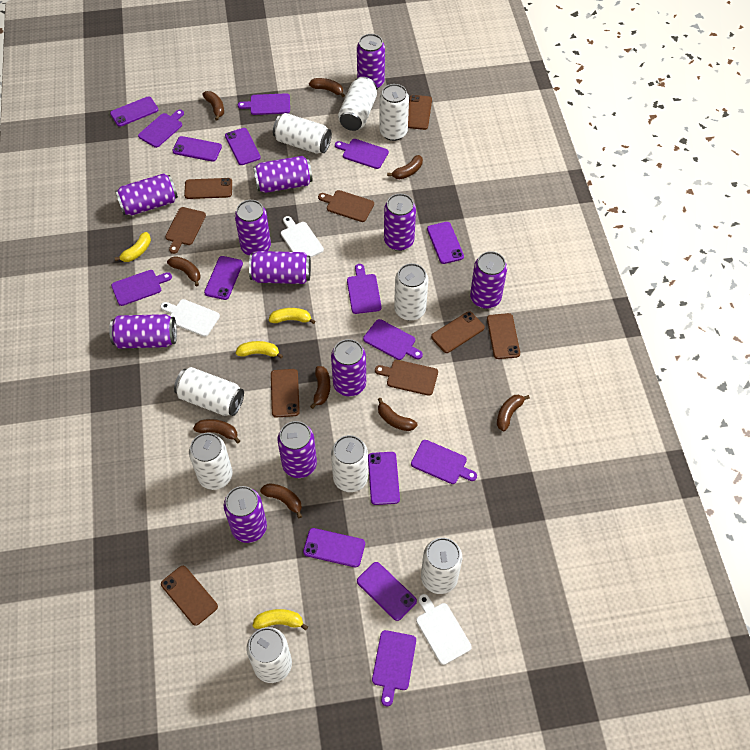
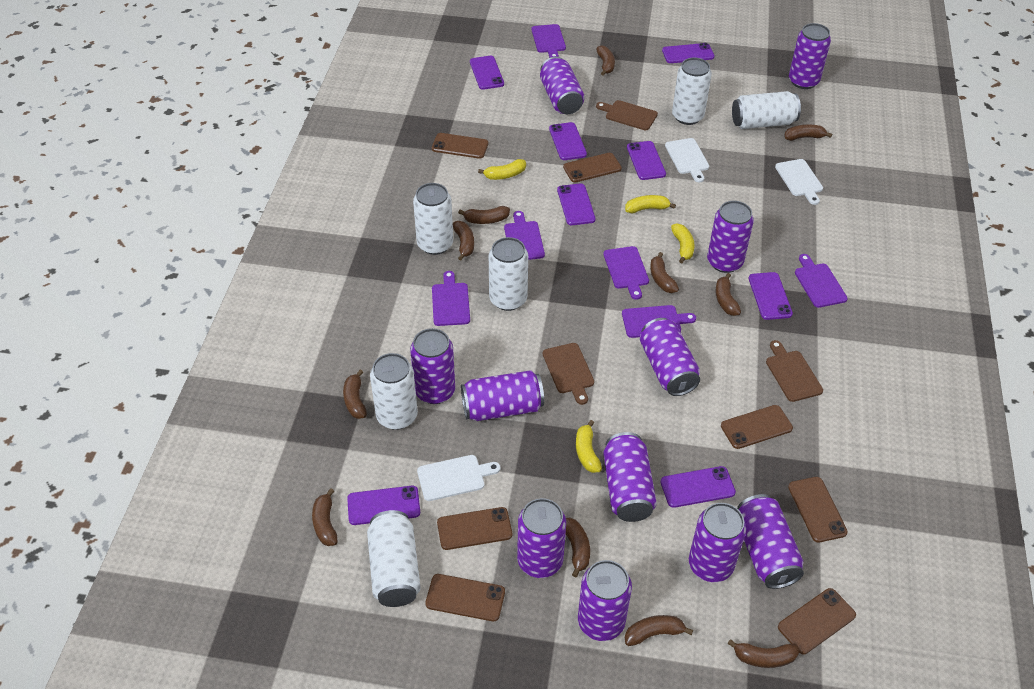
brown banana: [167,256,200,287] [193,419,240,443] [202,91,224,121] [260,483,302,518] [309,78,345,97] [310,366,330,409] [378,398,417,431] [387,155,423,179] [497,395,530,431] = 9 -> [312,488,338,546] [343,370,367,419] [453,221,474,260] [458,206,510,224] [566,518,590,578] [596,45,615,76] [625,615,693,646] [650,252,679,293] [716,273,741,316] [727,639,799,668] [784,125,832,141] = 11
brown phone: [161,566,218,626] [184,178,232,199] [271,369,300,418] [408,95,432,130] [431,311,485,353] [487,313,520,359] = 6 -> [425,574,505,621] [432,133,488,159] [437,507,512,550] [563,153,622,182] [721,405,793,449] [778,588,856,654] [788,477,848,543] = 7
purple cutting board: [111,270,172,306] [138,110,184,148] [238,93,290,115] [335,139,389,169] [347,264,382,314] [363,319,423,360] [372,630,416,706] [411,440,477,484] = 8 -> [432,271,470,326] [504,211,545,260] [531,24,566,58] [603,246,649,300] [622,305,696,338] [795,254,848,308] = 6
white can: [174,367,244,416] [189,433,232,490] [246,627,292,683] [273,113,332,154] [331,435,368,492] [338,77,377,131] [379,84,409,141] [394,263,428,321] [421,538,462,594] = 9 -> [367,510,421,607] [370,353,418,430] [413,183,453,255] [489,237,528,311] [672,58,712,125] [732,91,801,129] = 6

